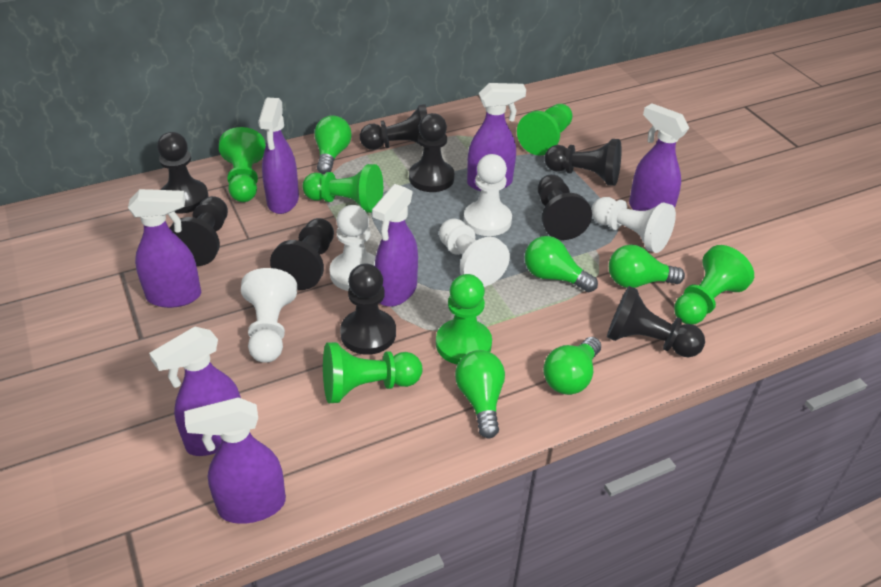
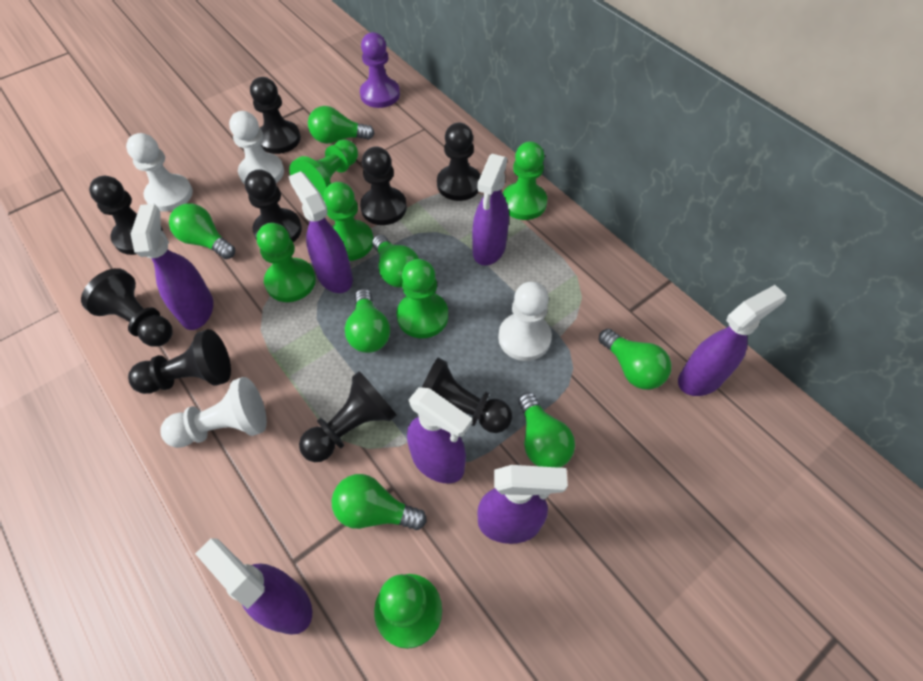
green light bulb: [314,115,352,174] [455,350,505,438] [525,236,598,292] [543,337,601,395] [609,244,685,288] = 5 -> [169,204,235,259] [308,106,375,144] [331,474,427,530] [345,289,390,353] [372,235,419,287] [518,392,575,468] [599,329,671,390] = 7
purple pawn: none = 0 -> [360,32,400,108] = 1
white pawn: [241,268,297,363] [330,205,376,291] [439,218,510,287] [464,154,512,236] [591,197,676,253] = 5 -> [126,133,193,212] [161,377,267,448] [229,111,284,185] [498,282,552,361] = 4

